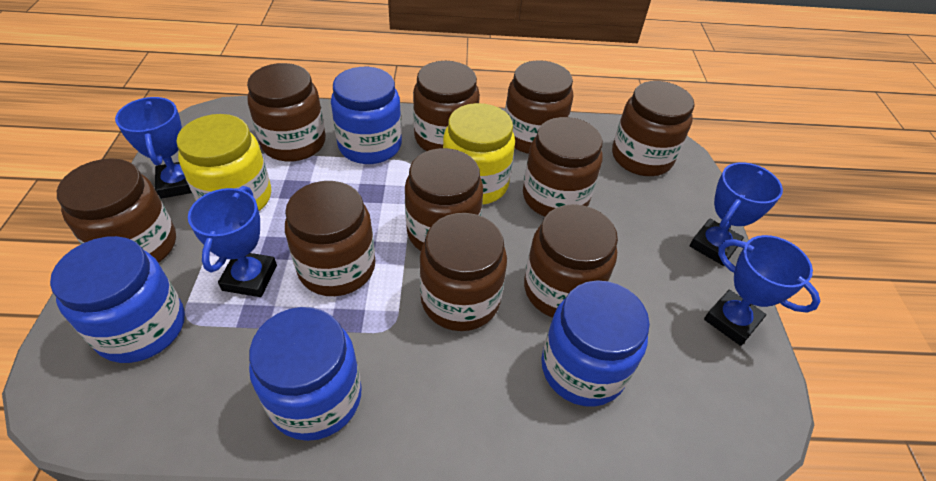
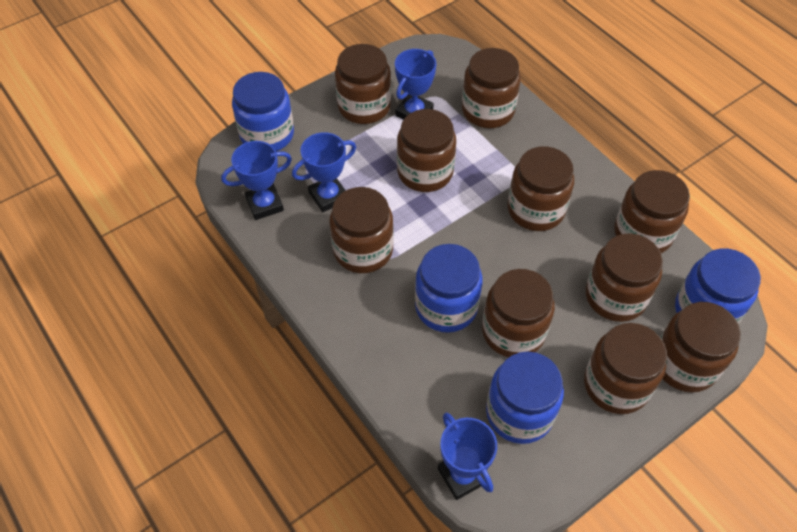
yellow jar: [176,114,271,211] [443,103,515,205] = 2 -> none = 0

